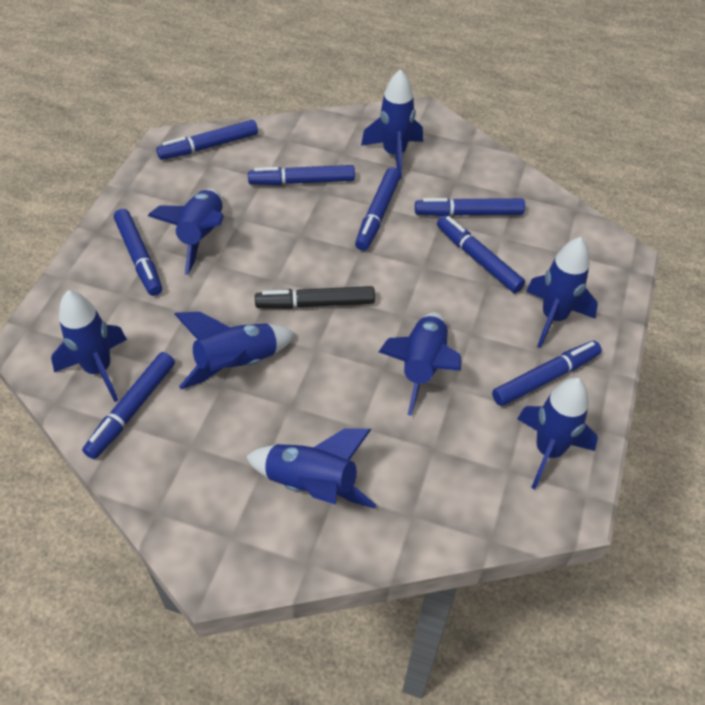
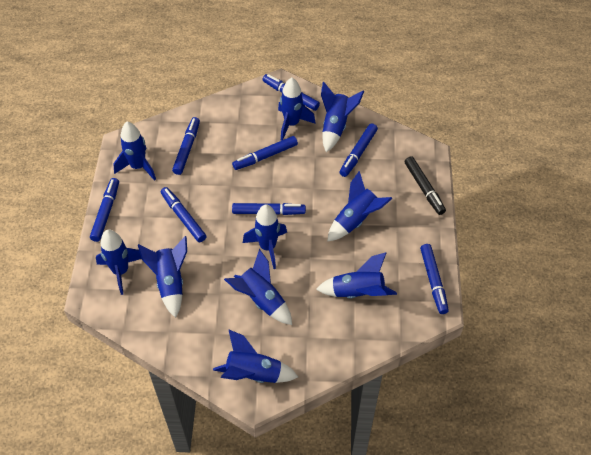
blue rocket: [51,290,127,402] [148,189,224,275] [174,312,296,389] [245,428,376,509] [361,69,423,179] [379,312,461,416] [517,378,598,489] [526,237,598,348] = 8 -> [96,229,142,295] [113,121,156,181] [138,236,187,318] [213,329,298,383] [224,249,292,325] [243,204,287,269] [278,77,316,141] [316,252,397,298] [321,82,364,152] [327,171,393,242] = 10

